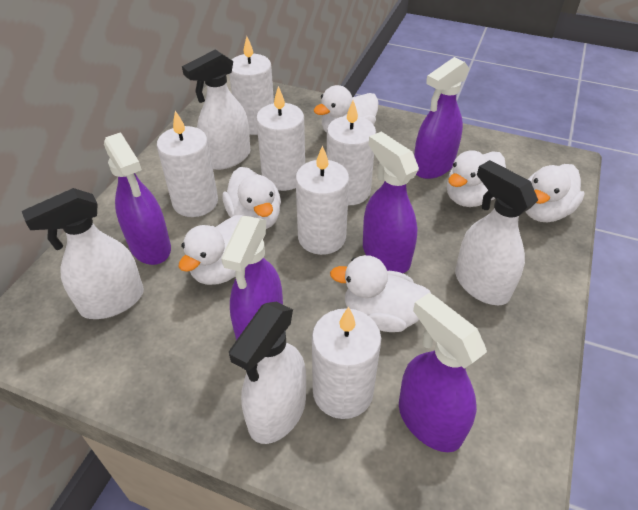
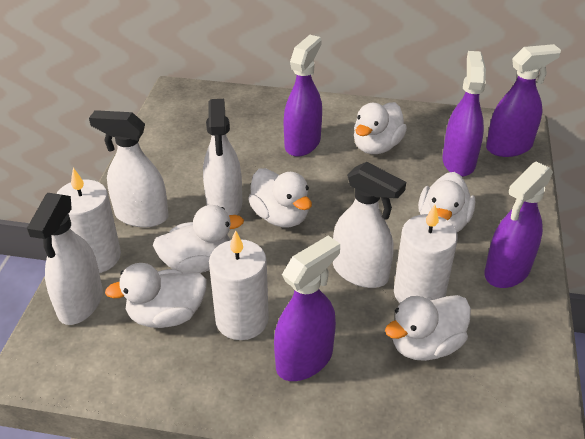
white candle: [157,111,218,217] [229,36,274,135] [256,86,305,191] [296,145,349,255] [312,307,381,419] [327,100,376,205] = 6 -> [56,168,121,273] [209,230,269,340] [394,205,458,303] = 3

